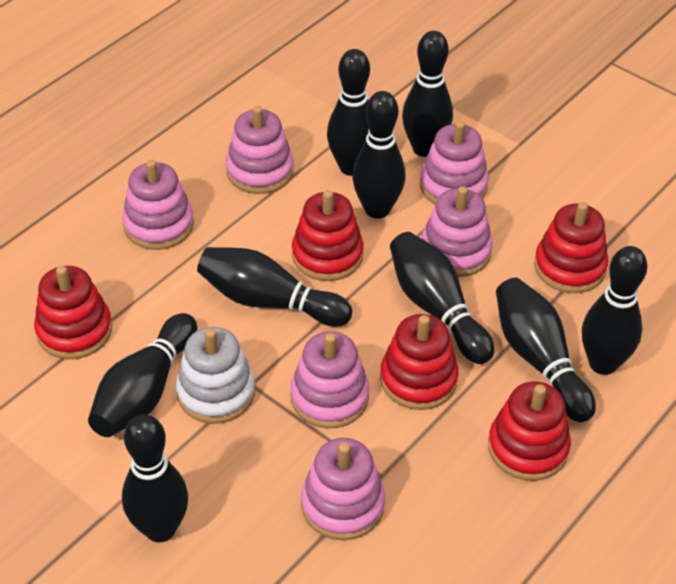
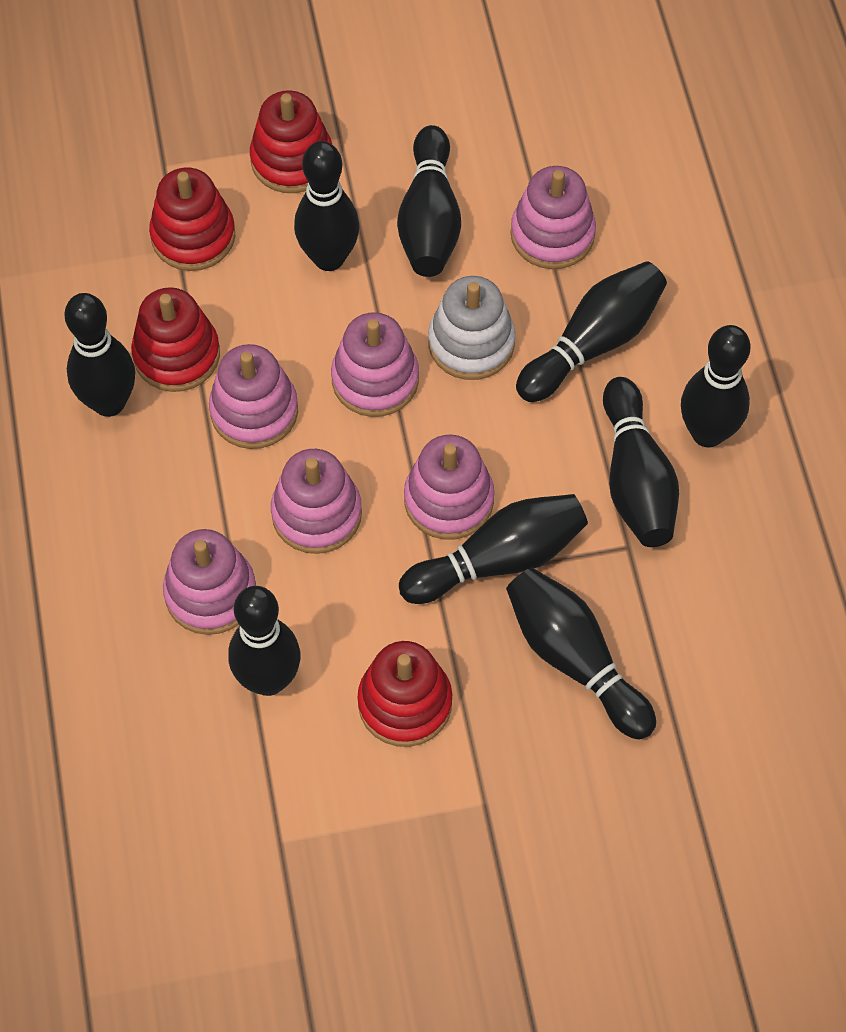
red stacking toy: [34,266,112,359] [292,190,364,281] [380,314,459,410] [488,381,571,481] [534,202,608,293] = 5 -> [131,287,220,392] [149,168,235,271] [250,91,332,193] [357,641,452,747] = 4

